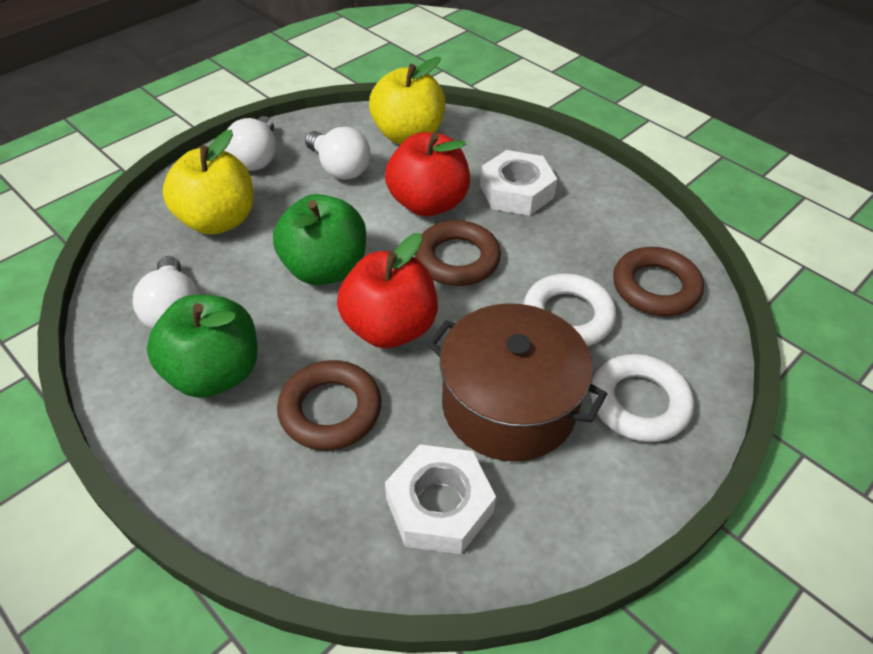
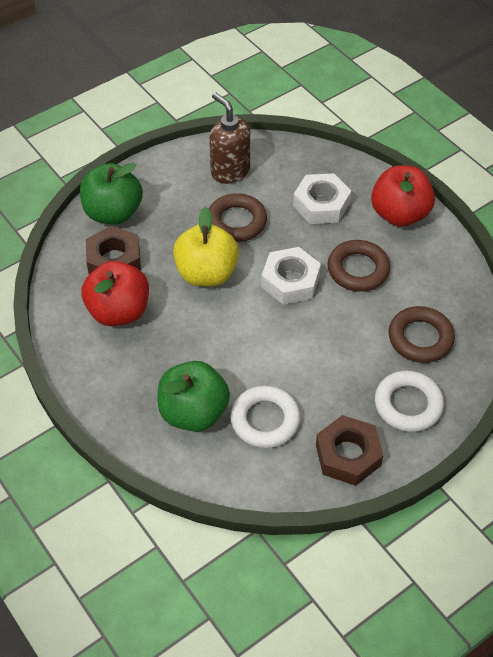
brown nut: none = 0 -> [86,226,141,275] [316,415,384,486] = 2
brown pot: [427,303,607,461] = 1 -> none = 0
brown soap dispenser: none = 0 -> [209,92,250,184] = 1
white light bulb: [133,256,199,329] [224,116,276,171] [305,127,371,180] = 3 -> none = 0
yellow apple: [162,130,254,235] [369,57,445,145] = 2 -> [173,207,239,286] = 1

